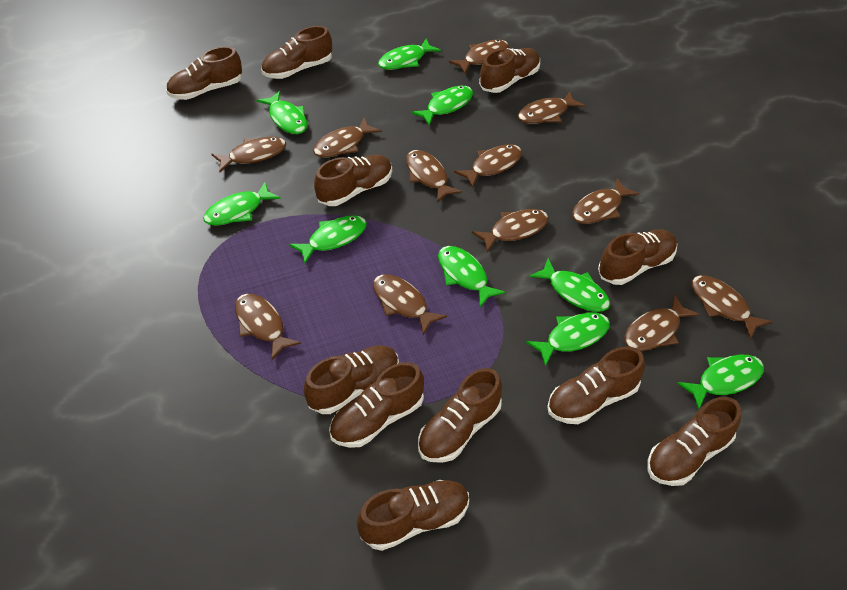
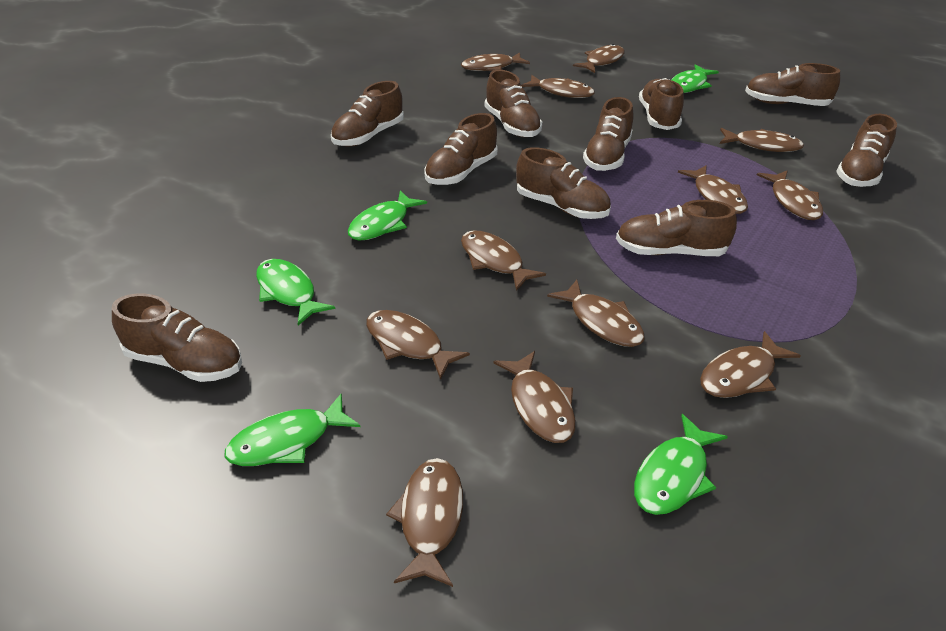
brown shoe: [166,46,242,100] [261,26,332,79] [304,346,399,414] [314,155,392,206] [329,362,424,448] [357,480,469,551] [418,368,502,463] [479,48,540,93] [547,347,645,424] [598,230,677,285] [647,397,741,486] = 11 -> [112,293,242,382] [331,81,404,147] [424,113,497,185] [485,70,542,137] [516,147,611,219] [583,97,633,171] [616,200,737,256] [639,78,684,130] [745,63,840,106] [836,114,897,187] = 10
green fish: [203,181,281,226] [257,91,307,134] [289,215,367,264] [378,38,441,70] [411,86,473,126] [438,246,506,307] [526,312,610,367] [529,258,610,312] [677,355,764,409] = 9 -> [225,393,361,466] [256,259,335,325] [348,190,427,240] [634,414,728,515] [671,65,719,93] = 5

